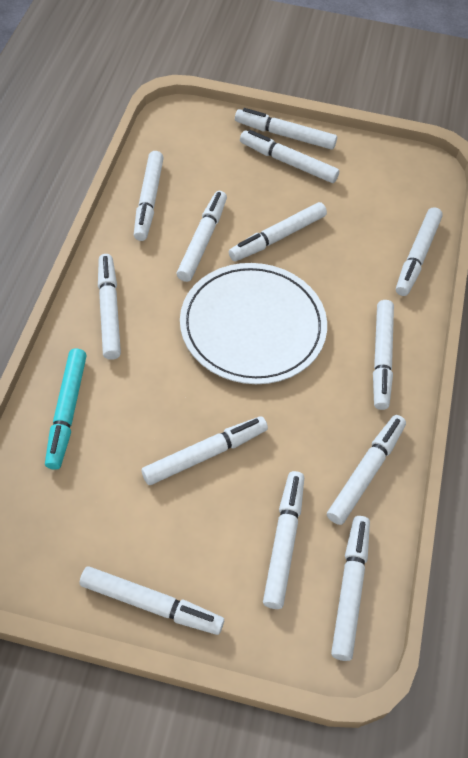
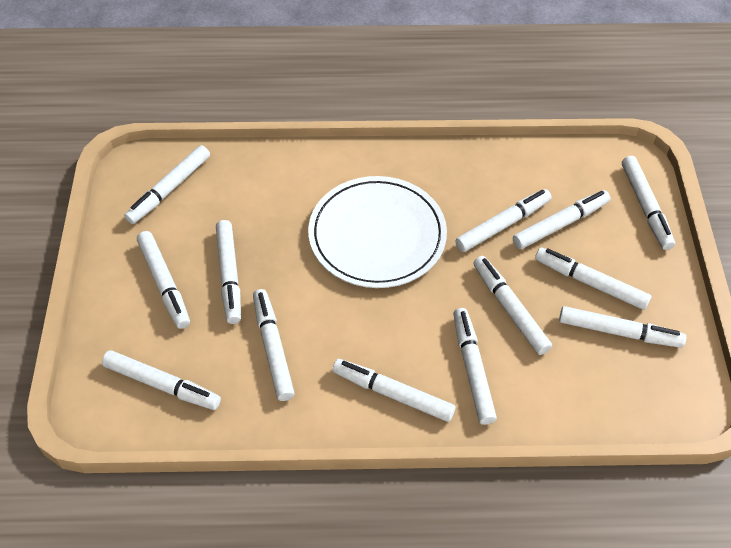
turquoise marker: [45,348,87,470] = 1 -> none = 0

